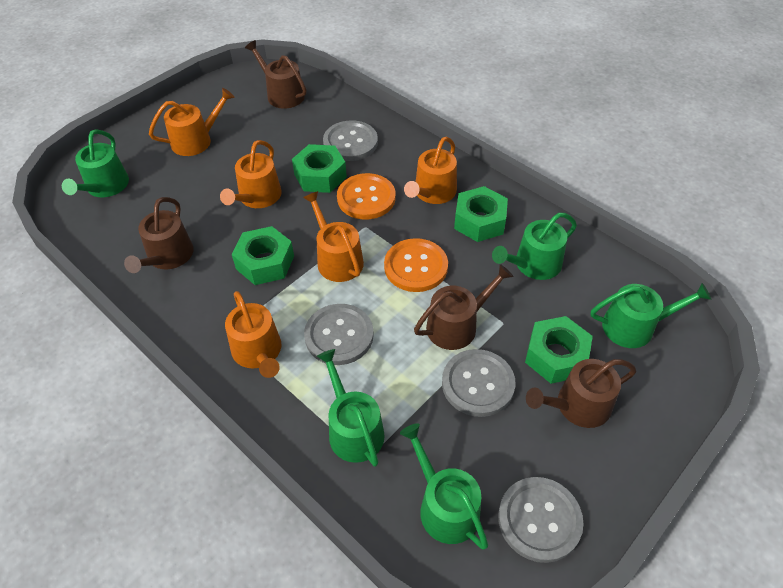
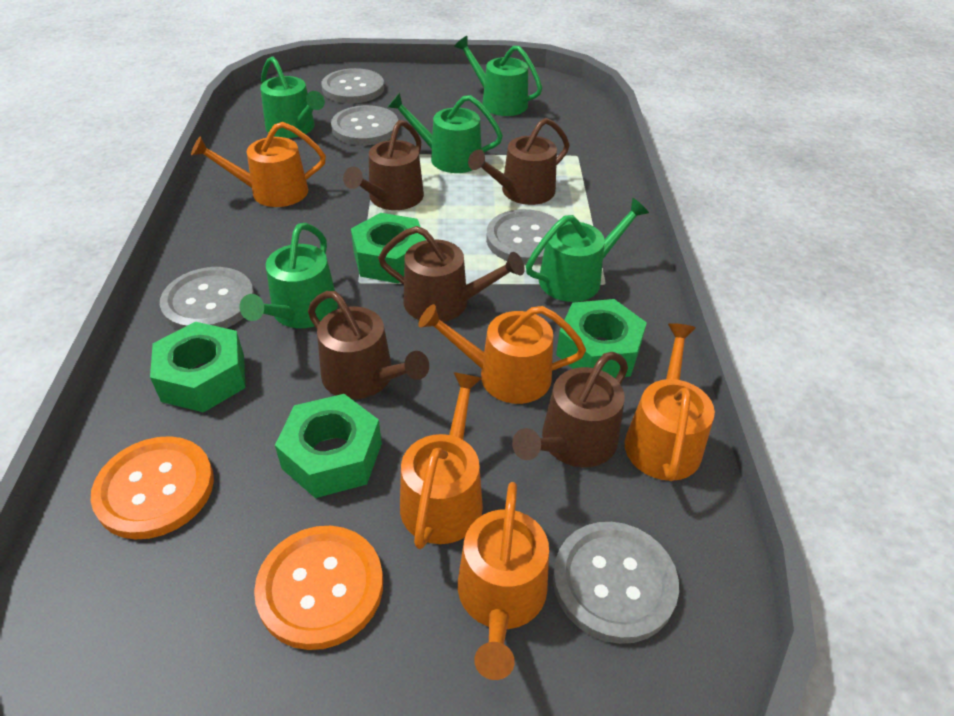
brown watering can: [124,197,194,273] [245,40,307,109] [414,264,513,350] [526,359,636,428] = 4 -> [308,291,429,399] [343,120,424,210] [378,226,525,322] [468,118,569,205] [512,352,628,467] = 5
grey button: [304,304,374,365] [323,121,378,161] [442,349,515,417] [498,477,584,563] = 4 -> [160,267,254,330] [322,68,384,104] [331,105,398,145] [486,209,559,265] [553,522,679,644] = 5

